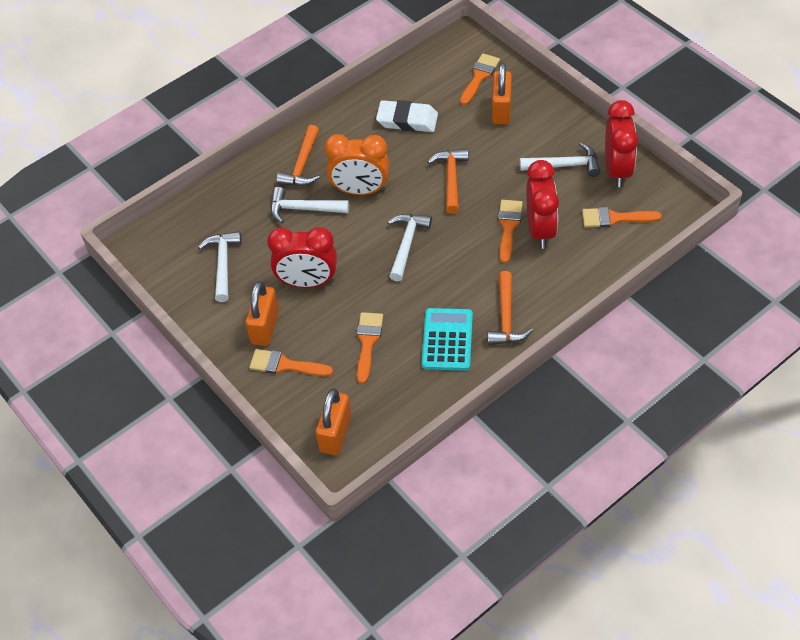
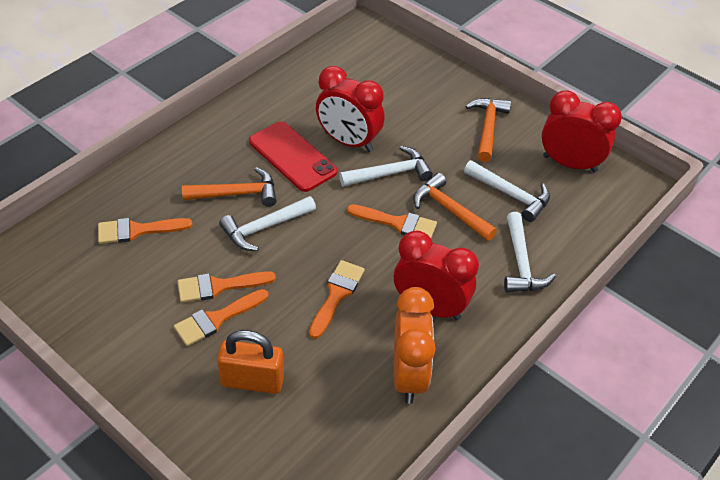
orange padlock: [245,281,279,346] [316,389,352,455] [492,63,512,125] = 3 -> [217,330,284,394] = 1
red phone: none = 0 -> [249,121,338,192] = 1
turquoise calculator: [422,308,473,371] = 1 -> none = 0
white eraser: [376,100,438,132] = 1 -> none = 0

